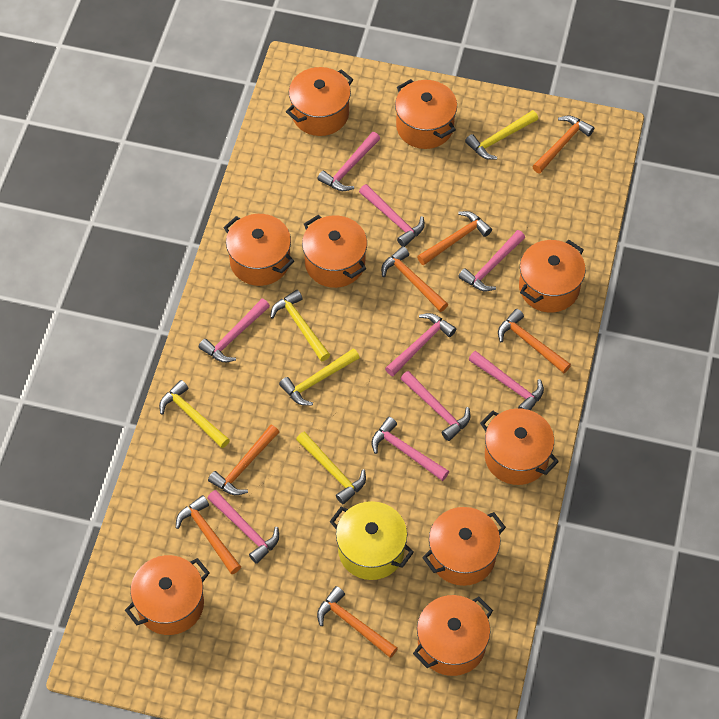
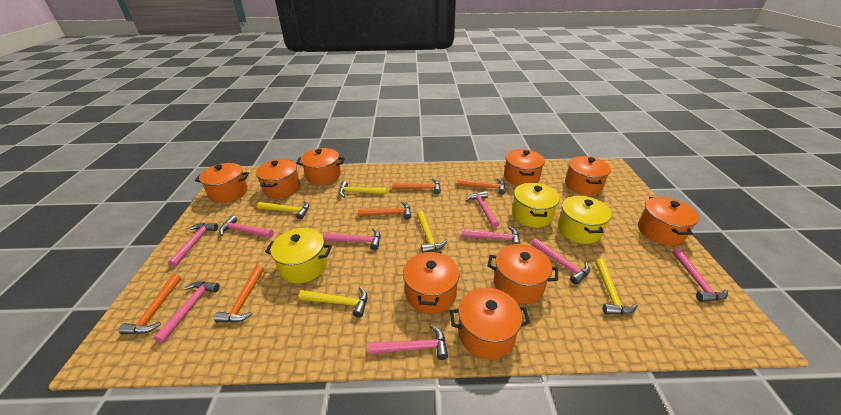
orange hammer: [176,495,241,574] [208,425,279,495] [317,586,398,658] [381,246,448,312] [417,211,492,265] [498,309,571,373] [532,116,594,173] = 7 -> [119,274,181,334] [214,265,264,323] [358,202,411,220] [392,178,441,194] [457,178,506,195] = 5
yellow pot: [330,501,414,580] = 1 -> [265,228,332,283] [512,183,560,228] [558,196,612,244] = 3

